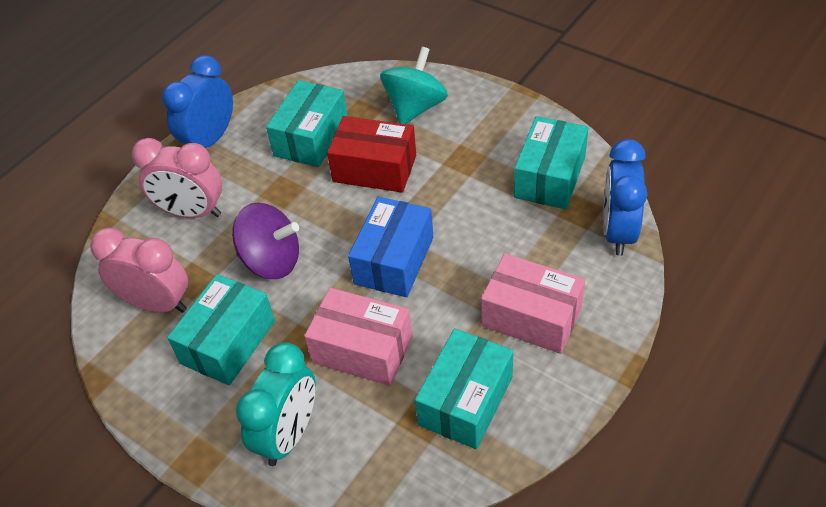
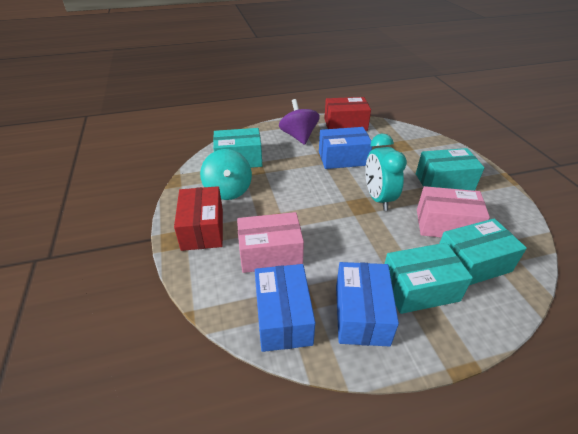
blue box: [348,197,433,297] = 1 -> [255,264,315,352] [319,127,372,169] [336,262,399,347] = 3
blue clock: [162,55,233,148] [603,139,647,256] = 2 -> none = 0
pink clock: [90,228,188,313] [132,138,222,218] = 2 -> none = 0
red box: [327,116,416,193] = 1 -> [174,186,223,251] [324,97,371,131] = 2

